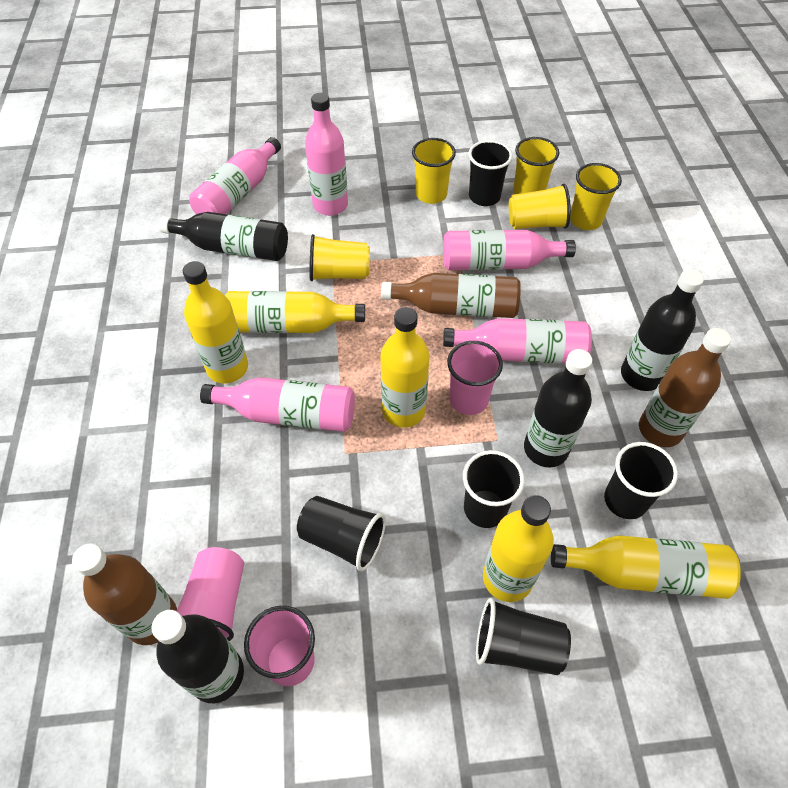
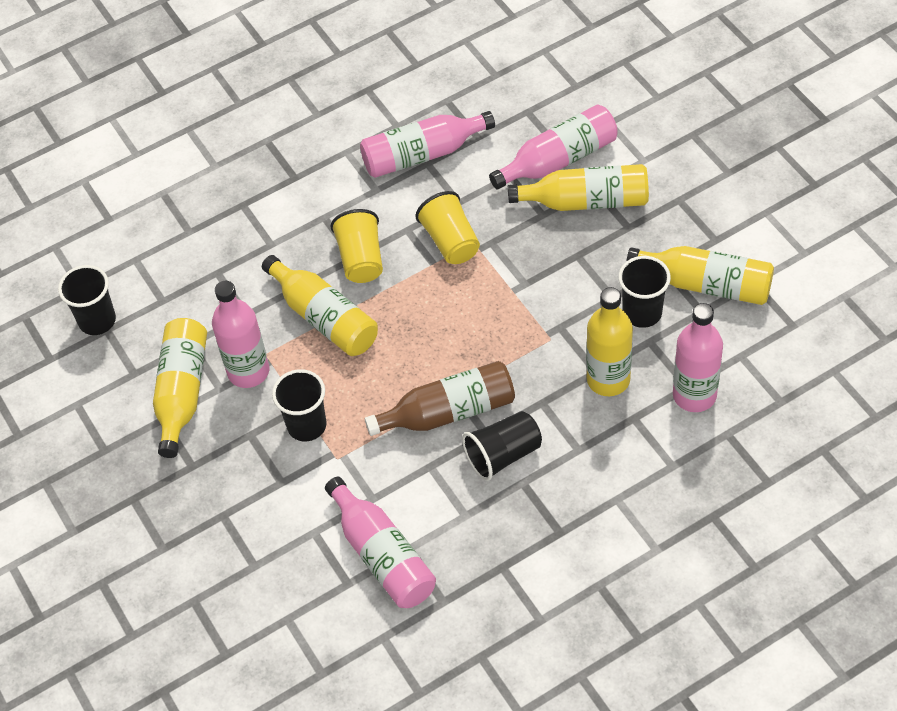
black bottle: [152,610,244,703] [159,212,288,261] [524,349,592,467] [621,269,704,391] = 4 -> none = 0
black cup: [297,496,386,571] [463,450,525,528] [468,140,513,206] [476,598,571,675] [604,442,678,519] = 5 -> [58,265,116,335] [272,369,327,441] [462,411,542,481] [618,256,671,328] = 4
brown bottle: [72,544,177,645] [381,273,521,318] [639,328,731,447] = 3 -> [365,361,515,436] = 1
pink cup: [177,547,244,641] [244,606,315,686] [447,341,503,415] = 3 -> none = 0
yellow cup: [309,234,370,281] [412,138,456,204] [509,184,571,229] [513,137,559,194] [570,163,622,230] = 5 -> [330,209,383,283] [416,191,480,264] = 2

